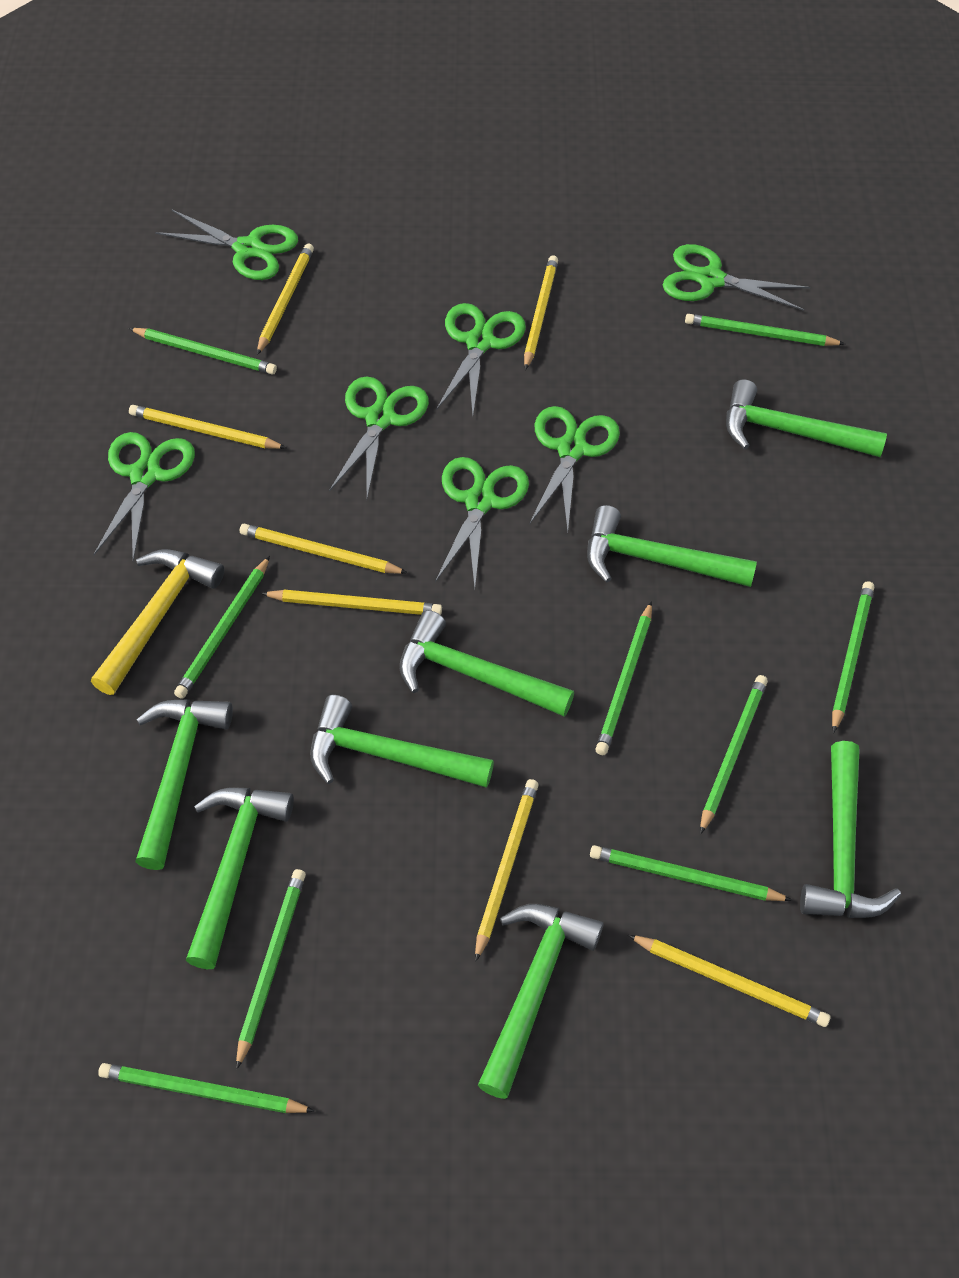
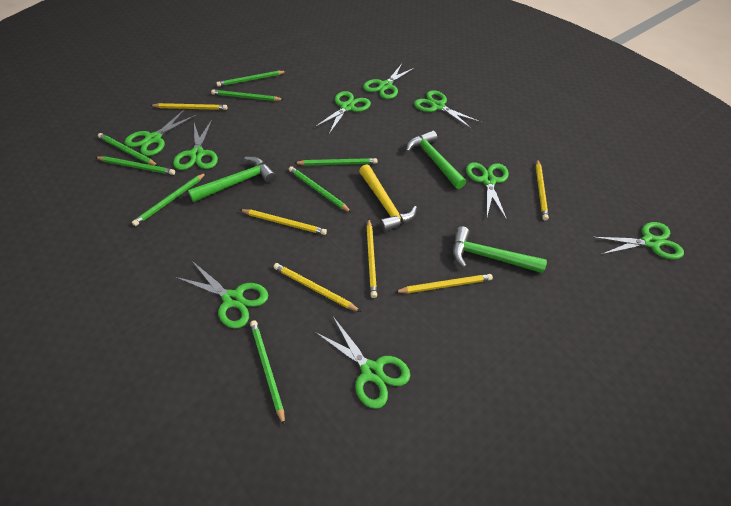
green hammer: [135,699,233,870] [186,788,294,969] [310,695,494,788] [400,610,574,717] [478,904,604,1099] [587,505,757,587] [726,379,887,457] [800,741,901,918] = 8 -> [188,157,276,202] [406,130,466,189] [453,226,547,273] = 3
green pencil: [98,1063,315,1113] [129,328,277,374] [174,556,270,699] [236,869,306,1070] [590,845,792,901] [595,601,652,755] [685,314,845,346] [700,675,768,834] [832,581,874,733] = 9 -> [95,156,175,175] [98,133,158,166] [132,173,206,226] [211,90,284,101] [217,71,287,87] [250,320,285,426] [289,166,352,213] [295,158,378,166] = 8
green scissors: [93,432,195,561] [155,209,298,280] [329,377,429,498] [435,457,529,588] [436,303,526,416] [529,406,620,532] [663,244,810,311] = 7 -> [125,110,197,156] [173,120,218,170] [176,261,268,329] [314,91,371,134] [314,317,410,409] [363,64,414,99] [414,90,481,129] [466,162,509,220] [592,222,684,260] = 9
yellow pencil: [129,405,286,449] [240,524,408,574] [257,244,314,355] [261,590,442,615] [475,779,539,962] [524,256,558,370] [628,935,830,1027] = 7 -> [150,103,227,110] [240,209,327,235] [273,263,361,312] [367,219,377,298] [395,274,493,293] [536,159,549,221] = 6

